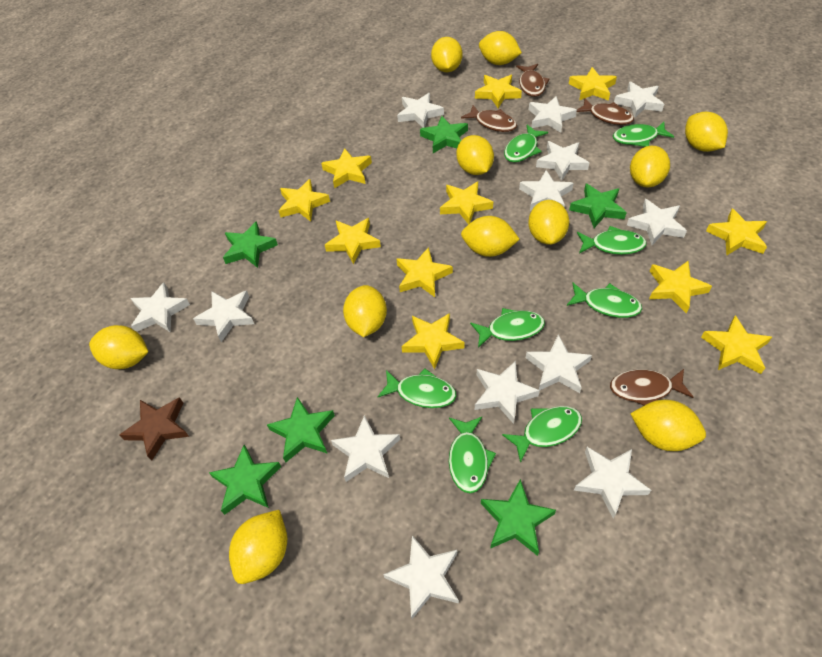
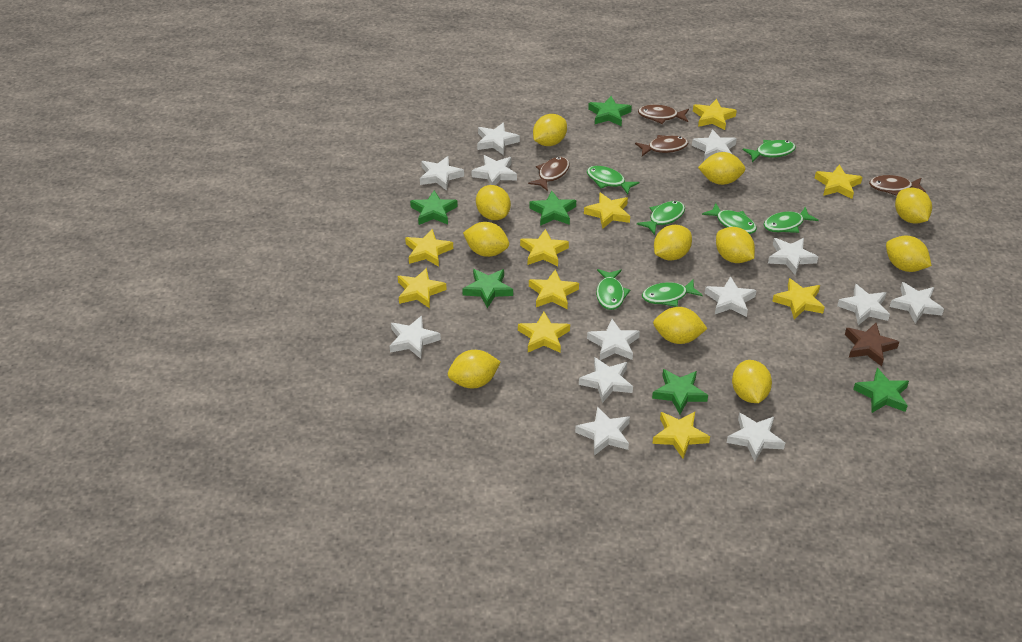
green fish: [378,368,456,408] [449,417,496,493] [470,308,545,348] [502,406,582,463] [504,125,548,162] [567,283,642,318] [577,226,647,255] [613,122,674,147] = 8 -> [587,166,640,195] [596,269,630,310] [637,201,685,235] [642,280,703,307] [702,203,757,234] [743,140,796,162] [764,206,819,233] = 7
yellow star: [279,179,330,222] [321,148,372,188] [325,218,381,264] [396,247,453,297] [401,313,464,369] [440,181,493,225] [475,75,522,108] [569,67,617,101] [649,261,712,313] [701,315,772,374] [706,208,767,256] = 11 -> [398,268,447,308] [405,229,453,267] [518,312,570,353] [520,229,569,266] [529,270,579,309] [584,193,630,229] [652,412,710,459] [693,99,737,130] [772,278,825,319] [815,165,863,199] = 10

